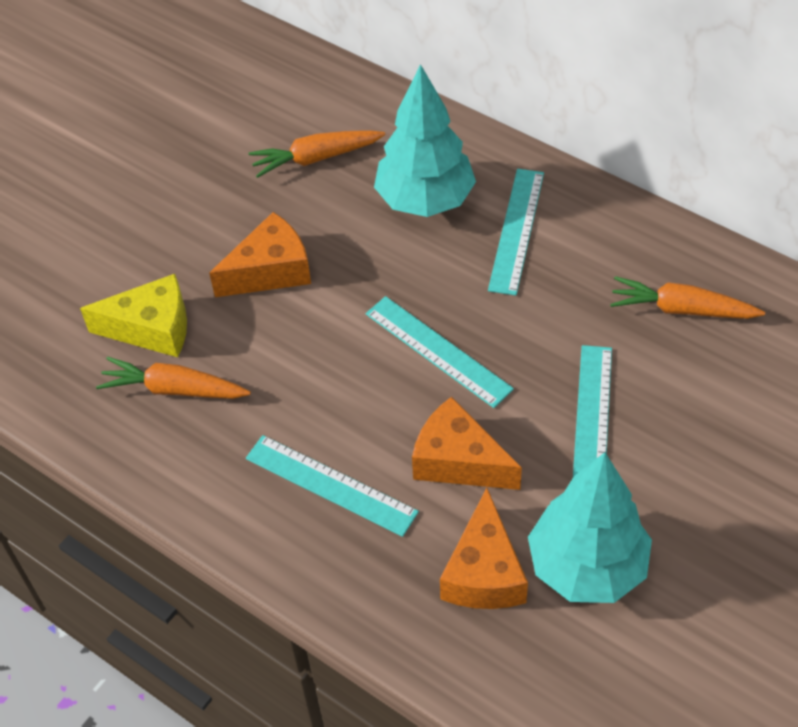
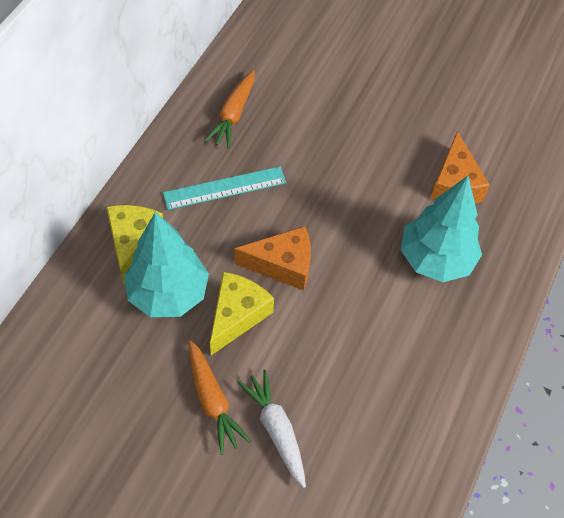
orange carrot: [96,356,251,399] [248,130,385,178] [610,276,765,319] = 3 -> [189,340,251,455] [204,70,255,149] = 2
orange cheese: [209,212,311,297] [412,397,522,490] [440,488,528,609] = 3 -> [234,226,311,290] [430,131,490,203] = 2
turquoise ruler: [246,435,419,537] [366,296,514,408] [488,169,544,296] [573,345,612,477] = 4 -> [163,166,286,210] = 1
white carrot: none = 0 -> [237,369,306,488] = 1
yellow cheese: [80,274,187,357] = 1 -> [106,205,163,284] [210,272,274,355] = 2

